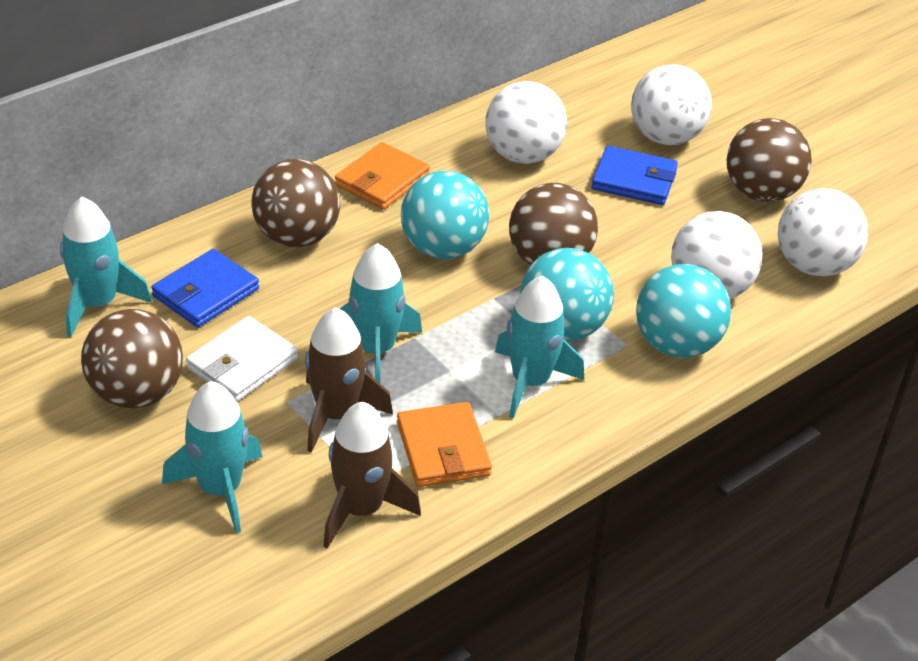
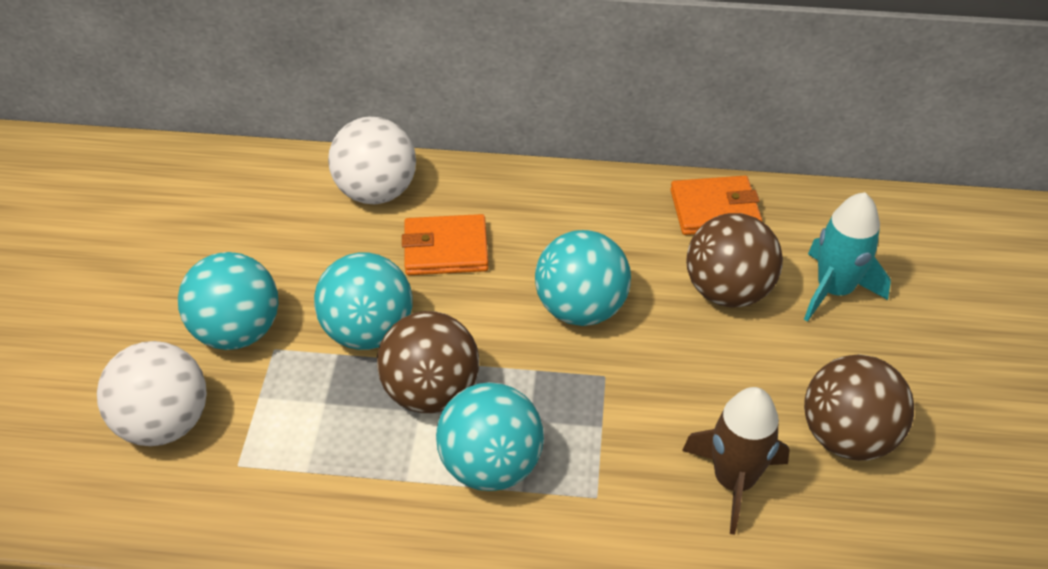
blue wallet: [151,249,259,327] [591,146,678,205] = 2 -> none = 0
brown ball: [81,309,183,409] [251,159,340,247] [509,183,598,265] [727,118,812,202] = 4 -> [377,311,479,413] [686,213,783,308] [804,354,914,461] = 3
brown rocket: [305,307,393,453] [323,402,421,549] = 2 -> [682,387,790,535] = 1
turquoise ball: [401,171,489,259] [520,248,614,341] [636,264,731,358] = 3 -> [178,252,278,350] [314,253,413,350] [436,382,544,491] [535,230,631,326] = 4
turquoise rocket: [60,197,152,337] [162,381,262,533] [339,243,422,383] [495,275,584,419] = 4 -> [804,192,891,322] = 1
white ball: [485,81,567,164] [631,65,712,145] [671,211,762,299] [778,188,868,277] = 4 -> [97,341,207,446] [328,117,416,204] = 2
white wallet: [186,316,298,402] = 1 -> none = 0

